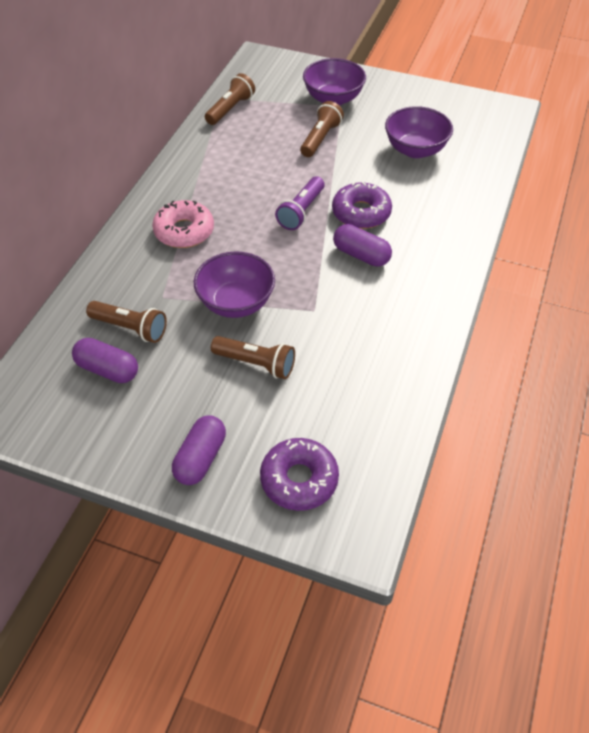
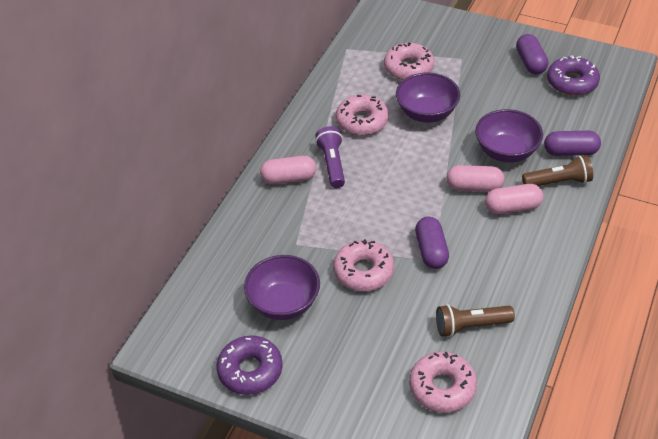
brown flashlight: [86,301,167,343] [205,73,255,125] [211,336,295,379] [300,101,344,157] = 4 -> [436,304,515,337] [522,155,593,186] = 2
pink capsule: none = 0 -> [260,156,316,184] [446,165,504,192] [485,184,543,214] = 3
pink donut: [152,200,214,248] = 1 -> [333,239,394,291] [336,95,389,136] [384,43,434,80] [409,352,477,413] = 4

